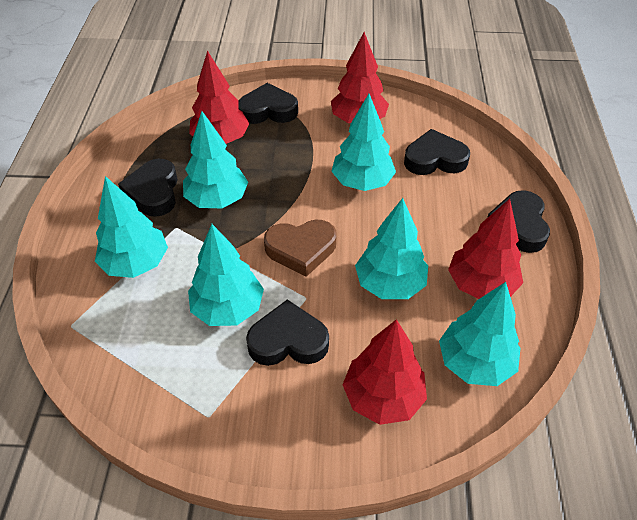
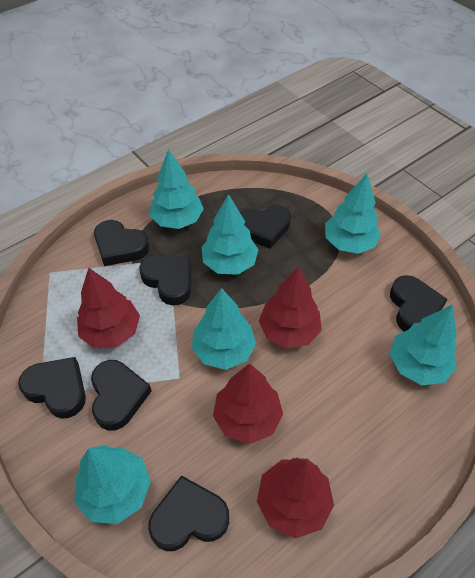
black heart: [118,159,178,217] [239,83,298,124] [246,299,329,366] [404,129,470,175] [487,190,550,253] = 5 -> [18,357,86,419] [91,360,152,430] [94,220,149,266] [139,255,191,306] [148,475,229,551] [240,205,291,249] [390,275,448,331] = 7
brown heart: [264,220,337,277] = 1 -> none = 0

